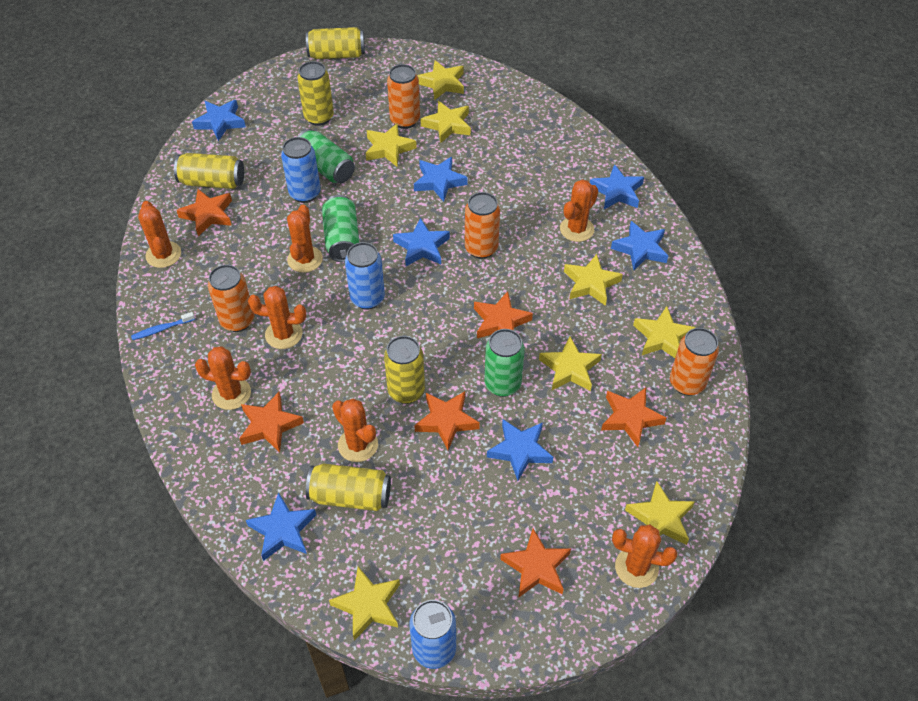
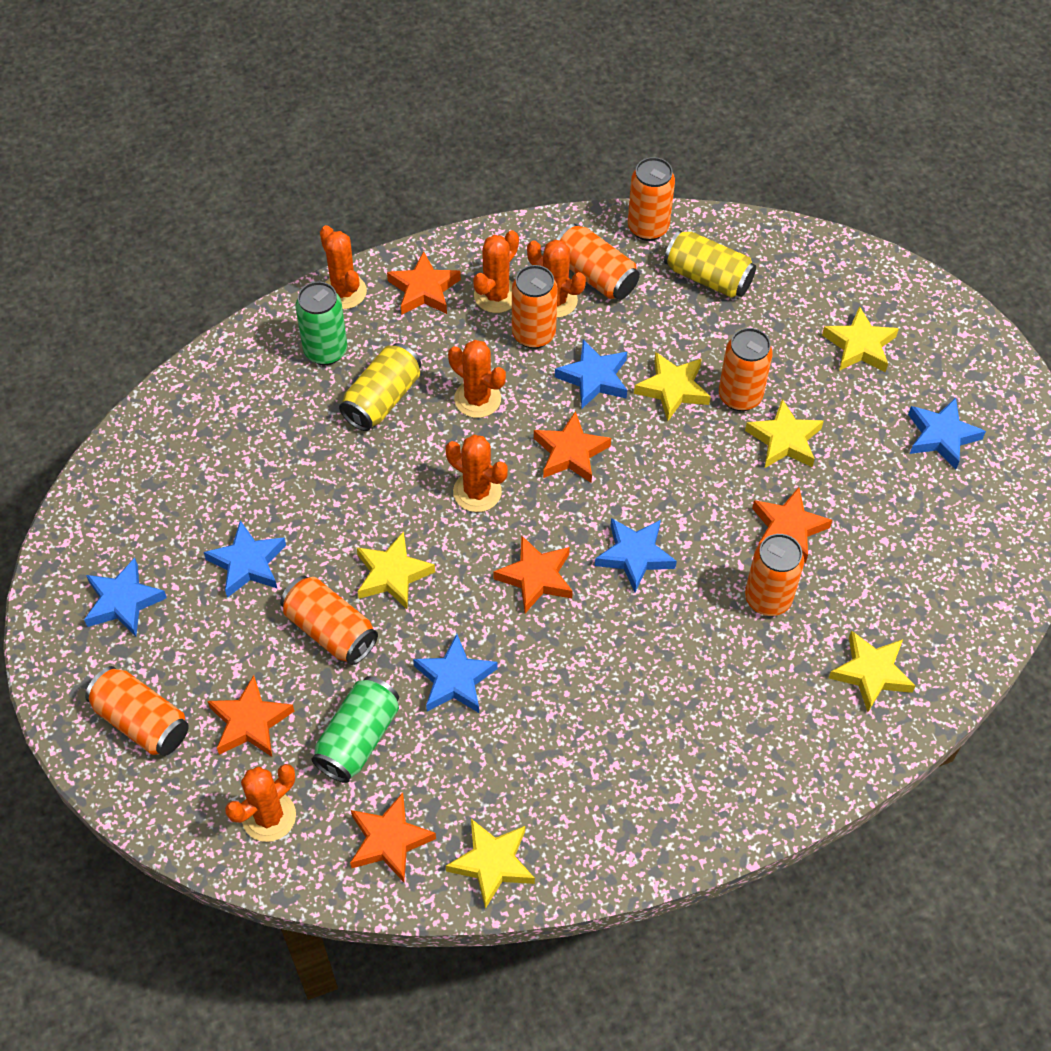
blue can: [281,137,320,203] [345,242,385,310] [409,600,456,669] = 3 -> none = 0
blue star: [192,100,246,141] [246,492,316,561] [393,218,450,266] [414,157,468,202] [487,419,553,481] [590,164,644,209] [611,221,668,271] = 7 -> [84,558,167,636] [204,520,286,598] [413,634,498,713] [555,339,627,408] [595,518,677,592] [908,398,986,469] = 6
blue toothbrush: [131,312,195,340] = 1 -> none = 0
green can: [298,129,355,183] [322,195,360,262] [484,329,525,397] = 3 -> [296,282,347,365] [311,676,399,783] = 2
orange cactus: [138,201,181,268] [195,346,251,410] [248,286,306,349] [287,205,323,273] [332,398,378,462] [560,179,598,242] [612,525,677,588] = 7 -> [225,764,296,842] [320,225,367,309] [446,435,508,512] [448,340,506,418] [473,230,519,313] [527,240,586,318] = 6
orange can: [208,265,254,332] [387,64,420,129] [465,192,500,259] [670,328,719,396] = 4 -> [85,666,189,756] [280,576,378,665] [512,265,558,349] [556,224,640,300] [628,157,675,241] [719,328,773,411] [745,534,804,616] = 7
yellow can: [174,153,244,189] [297,61,334,126] [306,27,365,59] [306,463,391,511] [384,336,425,404] = 5 -> [339,343,421,431] [664,230,756,298] = 2
yellow star: [329,567,400,641] [366,123,417,167] [417,60,464,100] [420,101,471,143] [539,336,602,391] [564,254,623,306] [625,481,695,545] [633,306,696,358] = 8 -> [356,531,435,609] [446,819,535,909] [634,352,711,421] [745,399,824,468] [822,306,899,372] [829,630,916,712] = 6

